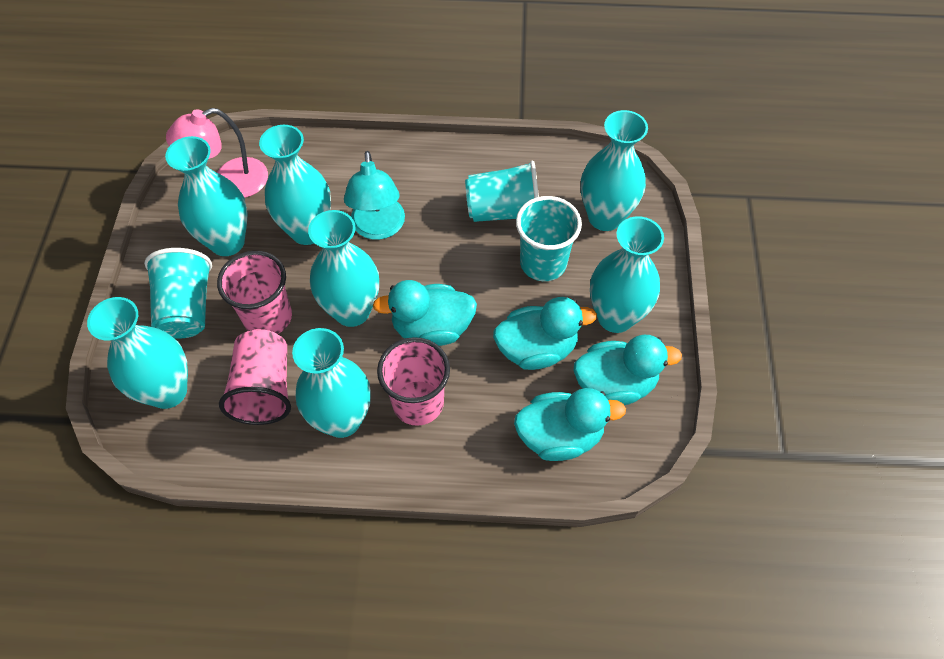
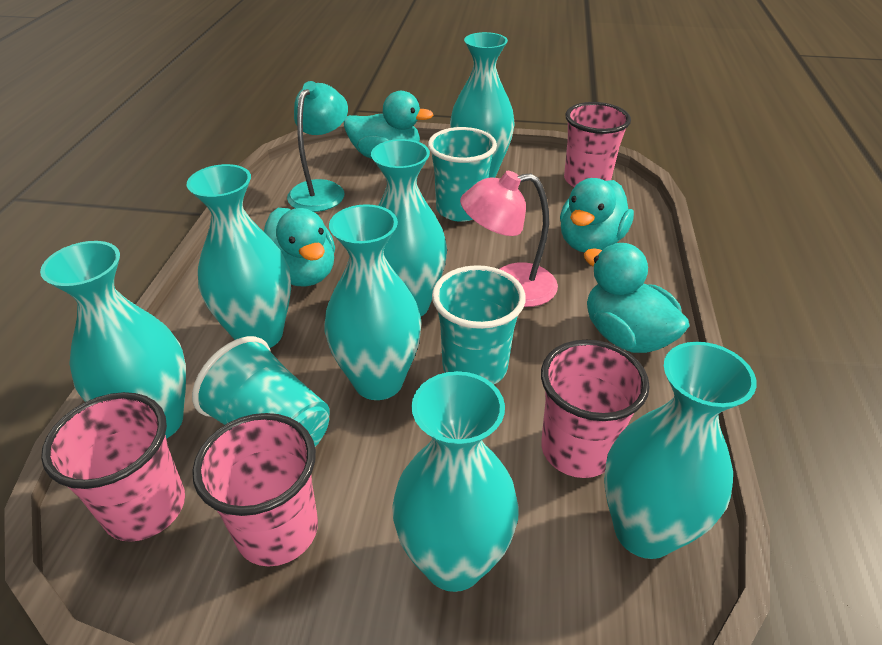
pink cup: [217,251,292,334] [219,329,291,425] [377,337,450,426] = 3 -> [41,392,185,542] [192,413,318,566] [541,340,650,478] [564,102,631,187] = 4

